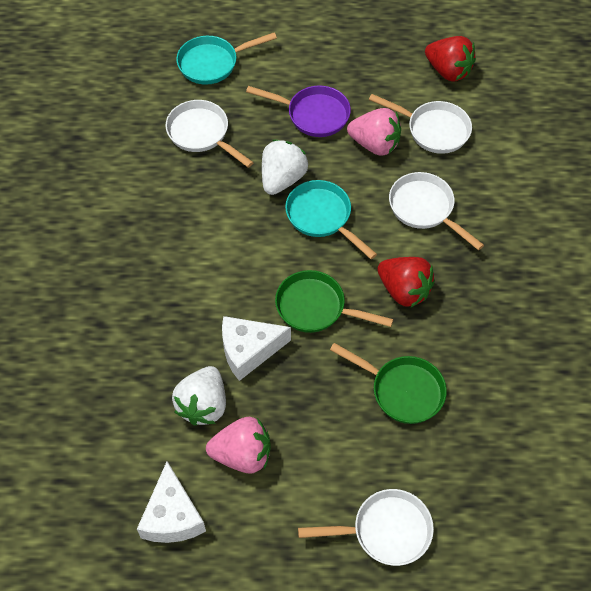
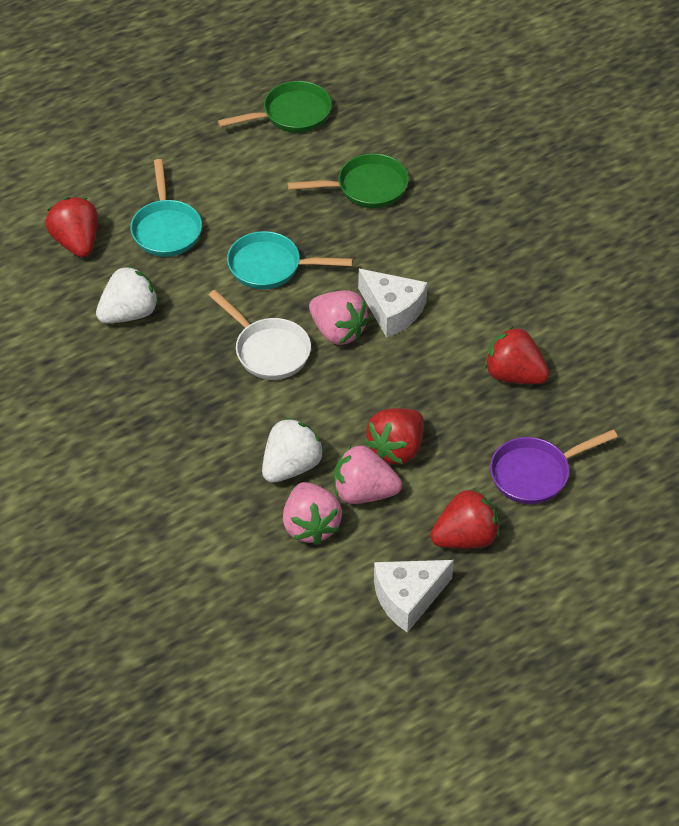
pink strawberry: [206,417,271,474] [347,108,401,156] = 2 -> [283,482,342,545] [309,290,369,345] [334,446,402,504] = 3
red strawberry: [377,257,435,308] [425,36,476,82] = 2 -> [45,197,98,257] [365,408,424,465] [430,488,500,549] [485,327,550,384] = 4
white pan: [165,100,254,168] [298,489,434,566] [369,94,472,154] [389,172,484,250] = 4 -> [208,290,311,380] = 1

